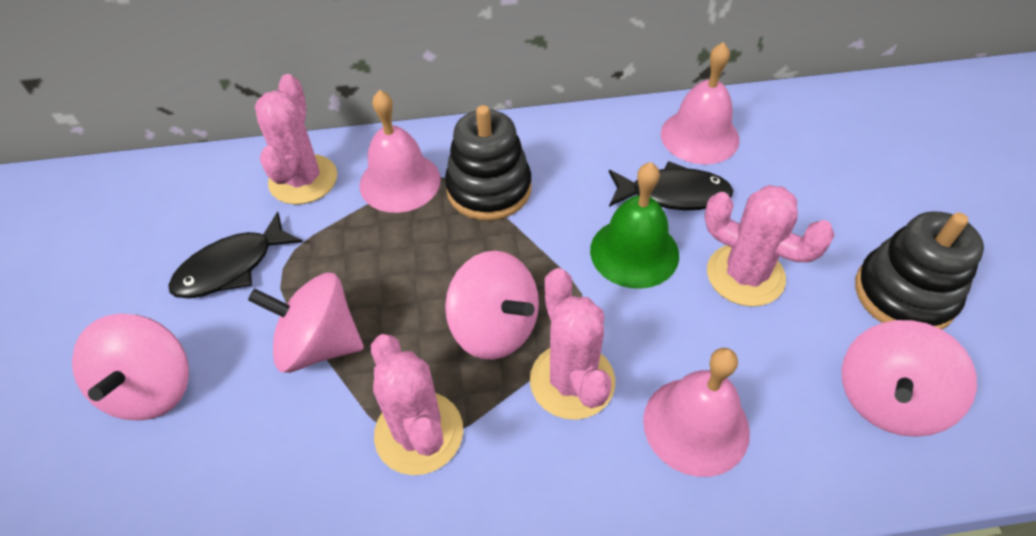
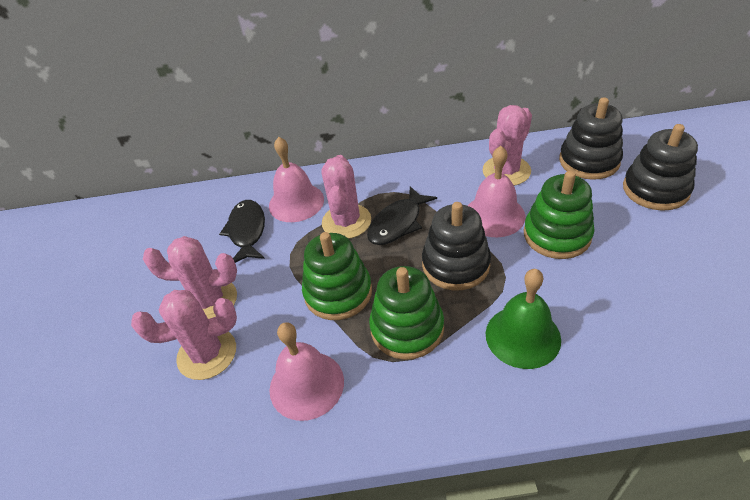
black stacking toy: [445,105,531,221] [855,211,984,329] = 2 -> [422,202,491,290] [559,97,623,180] [623,124,698,211] = 3
green stacking toy: none = 0 -> [302,232,372,320] [369,266,444,360] [524,171,595,259] = 3
pink spinning top: [72,314,189,421] [248,273,364,373] [445,251,539,360] [841,320,977,437] = 4 -> none = 0

